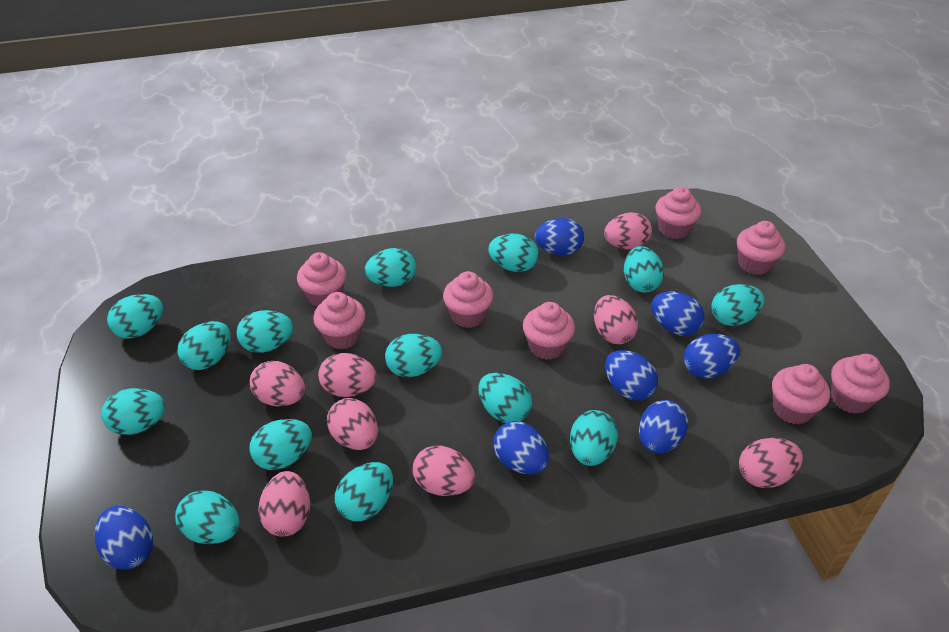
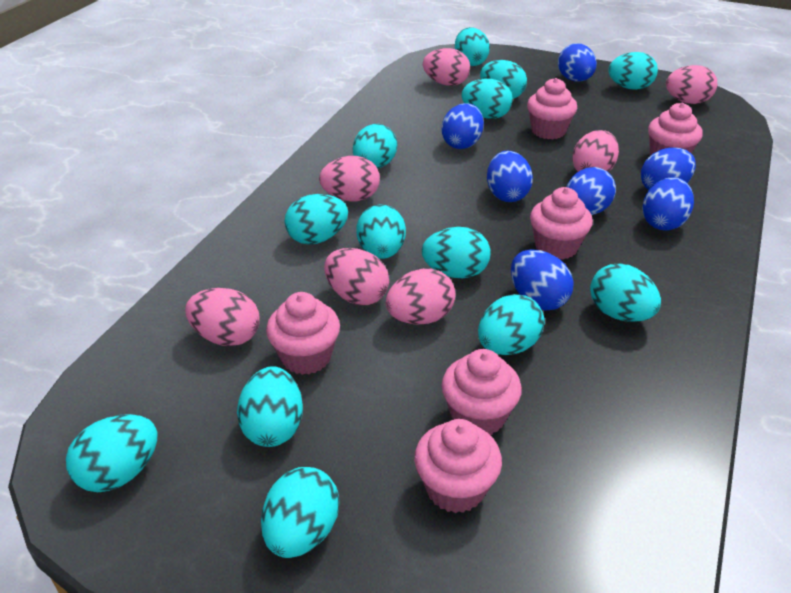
pink cupcake: [297,252,346,307] [313,292,365,349] [443,271,493,328] [523,302,575,360] [655,187,701,239] [737,221,785,275] [772,364,830,424] [831,354,890,414] = 8 -> [266,292,340,375] [414,419,502,513] [442,349,522,435] [527,78,577,139] [530,187,593,260] [648,103,703,156] = 6
pink egg: [250,361,305,406] [258,471,310,537] [318,353,377,397] [327,398,378,450] [413,445,475,496] [594,295,638,344] [604,212,652,250] [739,438,803,488] = 8 -> [185,288,260,346] [319,156,380,201] [324,248,389,305] [386,268,455,325] [423,48,470,86] [572,130,619,172] [666,65,717,104] = 7
turquoise egg: [101,388,166,435] [107,294,163,339] [175,490,239,544] [177,321,231,370] [236,310,293,353] [249,419,312,470] [335,462,393,521] [365,248,416,287] [385,334,442,377] [478,373,532,423] [488,234,539,272] [570,410,618,466] [624,246,664,293] [711,284,764,326] = 14 -> [66,414,157,492] [237,366,303,447] [261,467,339,558] [284,194,348,245] [353,124,398,169] [356,204,406,259] [422,227,491,278] [455,27,490,66] [461,79,513,119] [478,294,545,355] [480,60,527,99] [590,263,661,322] [608,52,658,90] = 13

